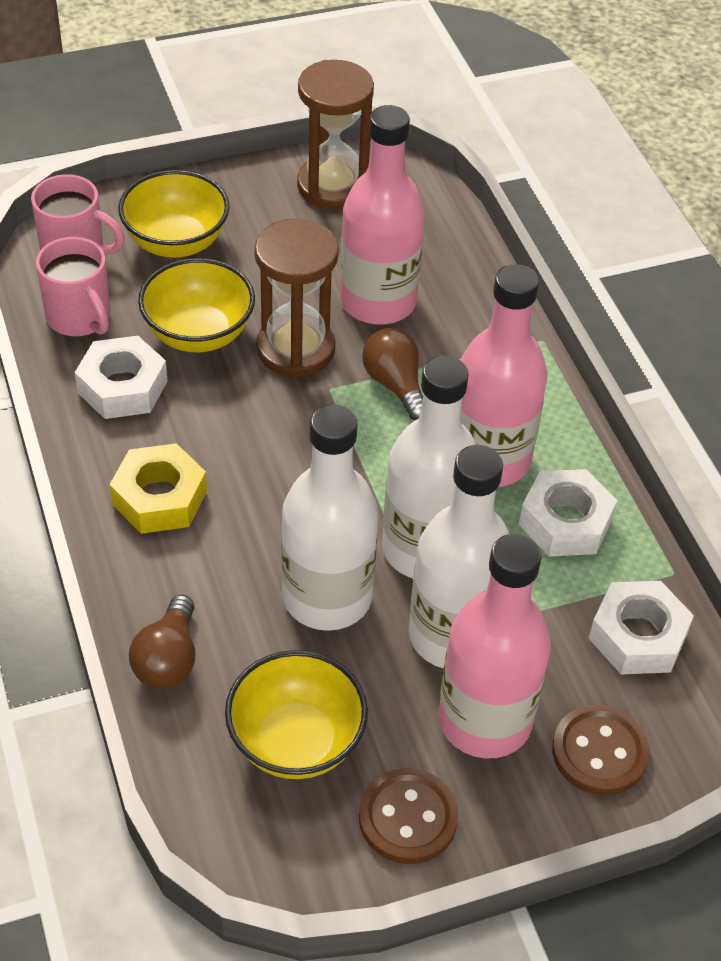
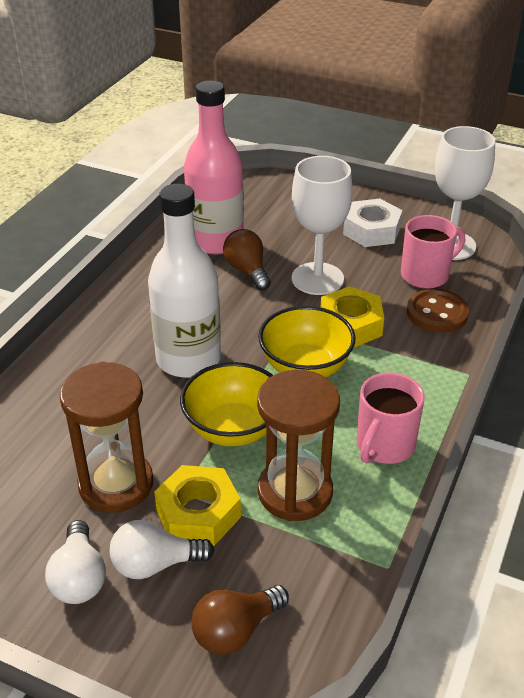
brown button: [359,768,459,864] [552,705,649,795] = 2 -> [407,289,469,333] = 1
pink bottle: [340,105,425,324] [438,534,551,759] [461,264,547,487] = 3 -> [184,81,244,255] = 1
white bottle: [281,404,379,631] [382,355,476,578] [409,445,509,668] = 3 -> [148,184,221,378] = 1
white goblet: none = 0 -> [292,156,353,295] [435,126,495,260] = 2
white light bulb: none = 0 -> [45,520,106,604] [110,520,215,579] = 2
white nut: [75,336,168,419] [519,469,617,557] [589,581,694,674] = 3 -> [343,199,403,247] = 1
yellow bowl: [118,170,229,258] [138,258,255,352] [225,650,368,779] = 3 -> [180,362,273,446] [258,306,356,377] = 2
yellow nut: [110,443,207,534] = 1 -> [154,465,241,546] [321,286,384,347] = 2

